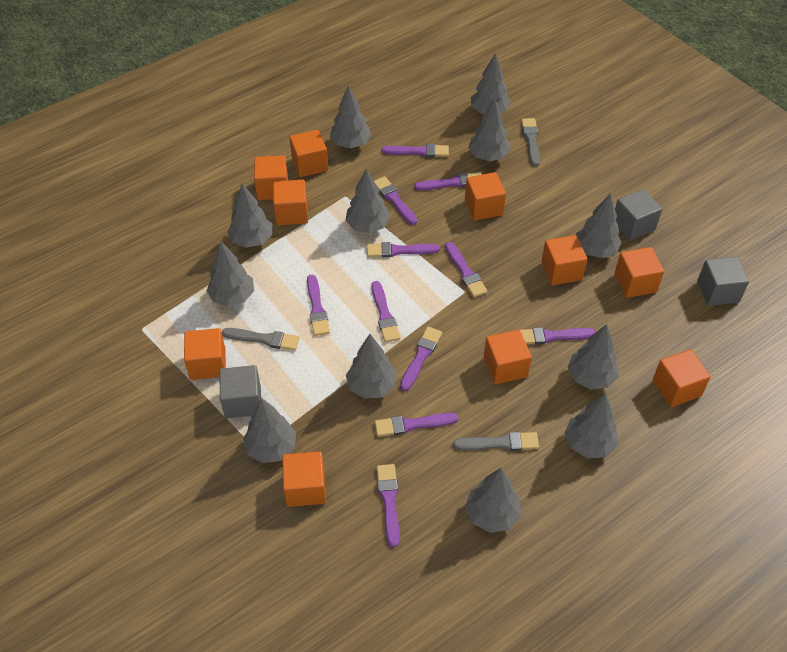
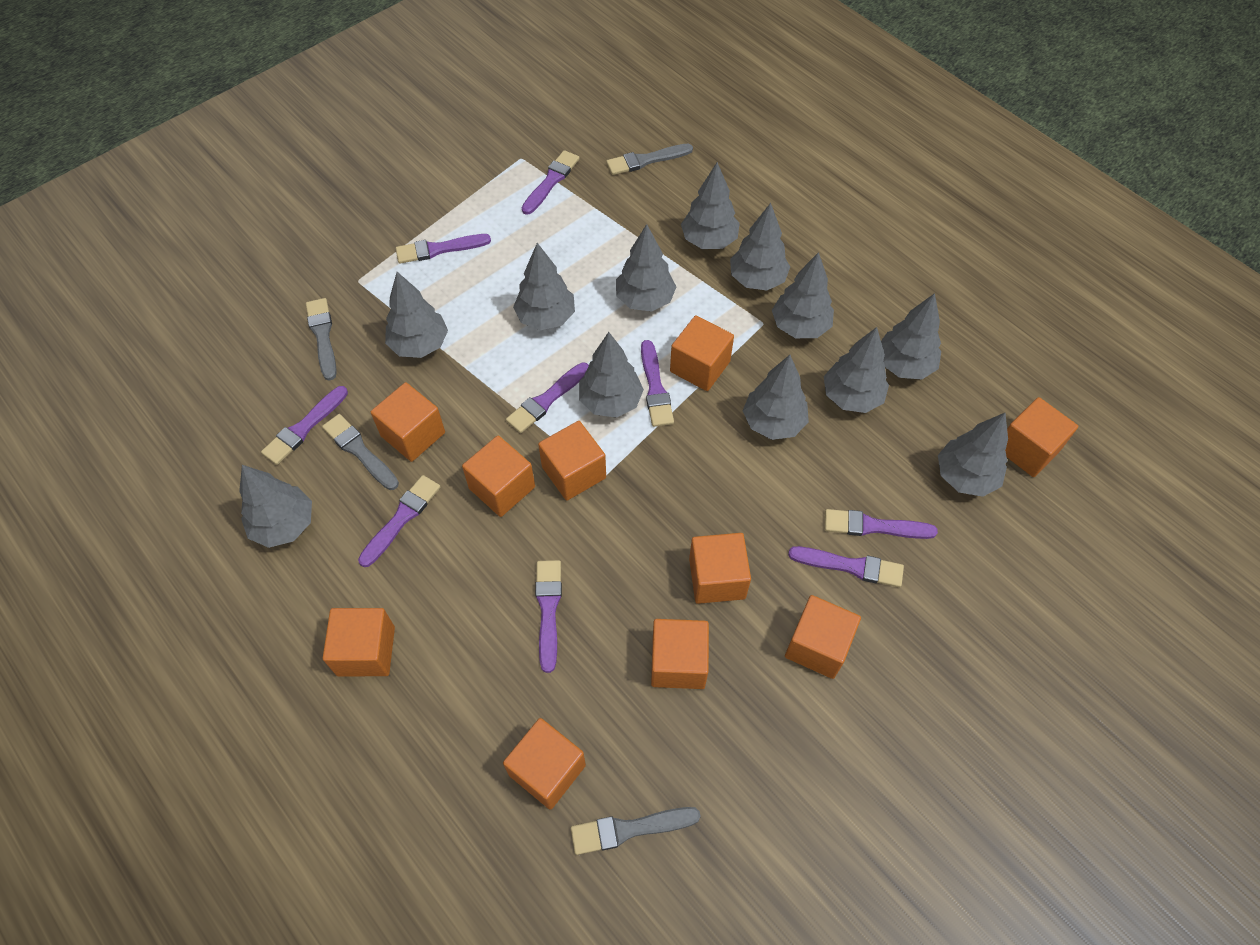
grey brush: [222,328,300,350] [453,432,539,451] [521,118,540,166] = 3 -> [306,298,337,381] [322,414,399,490] [571,807,701,855] [606,144,693,175] = 4
grey cube: [219,365,261,418] [615,189,662,241] [697,256,749,306] = 3 -> none = 0
purple brush: [307,274,330,336] [366,242,440,257] [371,281,401,343] [374,176,417,225] [375,413,458,437] [377,464,400,547] [382,144,449,157] [400,327,442,391] [414,172,481,191] [445,242,488,298] [520,327,595,344] = 11 -> [261,386,348,465] [358,475,440,567] [396,234,491,264] [506,362,589,433] [522,150,580,215] [535,560,562,673] [641,340,674,427] [788,546,904,587] [825,509,938,539] = 9

